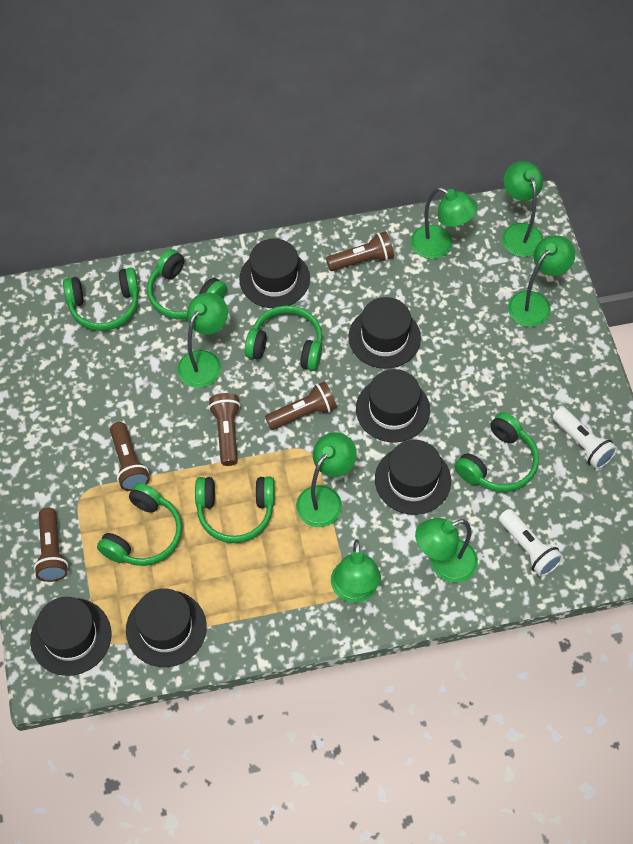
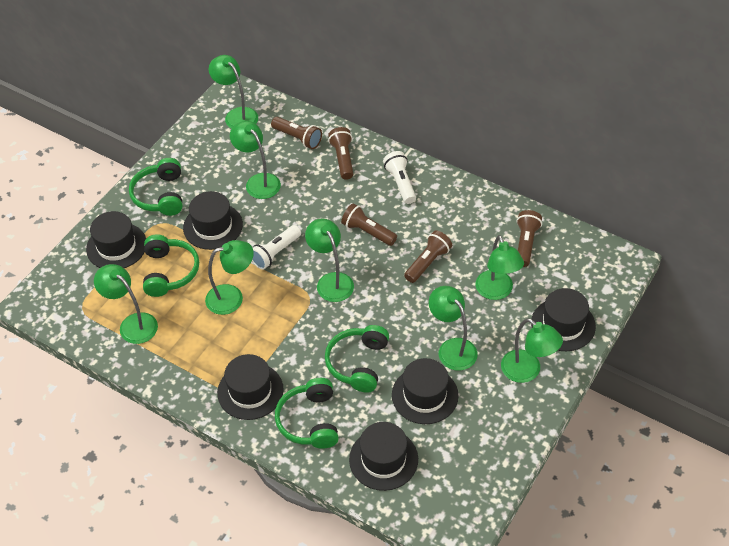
green headphones: [63,268,139,331] [97,483,182,566] [147,249,227,319] [195,477,275,543] [245,306,323,371] [455,412,539,492] = 6 -> [129,158,183,216] [143,234,199,297] [275,378,339,449] [325,325,389,393] = 4
green lamp: [177,292,228,388] [296,432,357,527] [331,539,381,603] [411,187,477,259] [415,518,478,583] [502,161,543,257] [508,235,575,327] = 7 -> [94,264,158,344] [205,240,254,315] [209,55,258,129] [230,121,281,199] [305,219,354,302] [429,286,477,371] [475,235,524,300] [501,318,563,383] = 8

